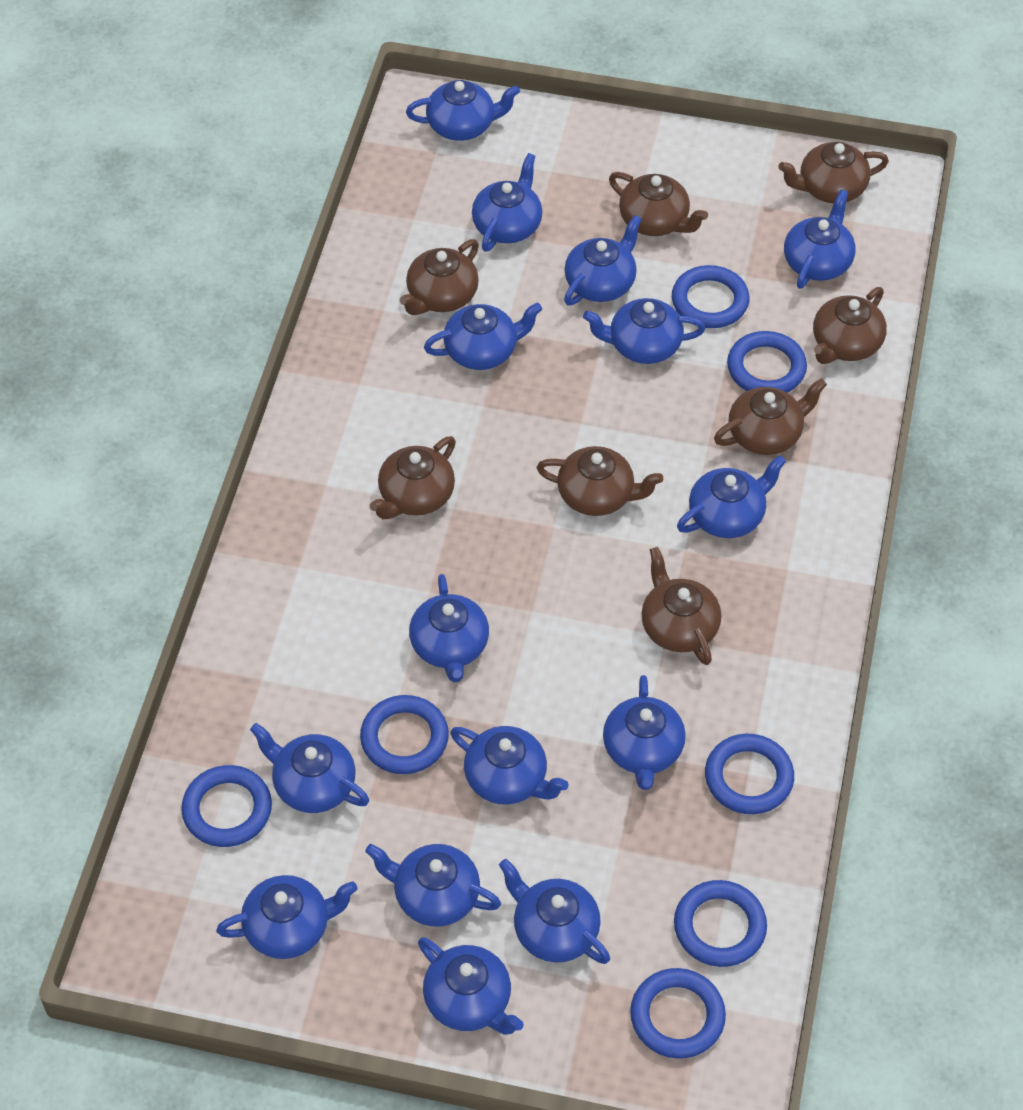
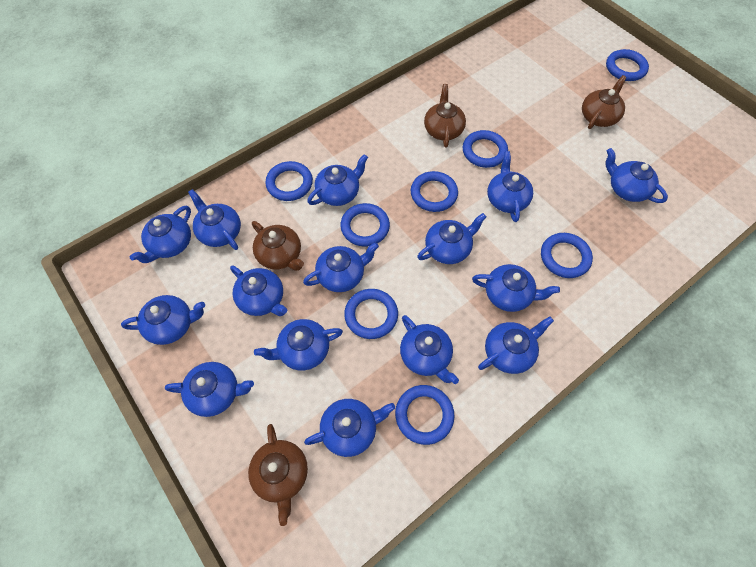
blue ring: [181,765,272,847] [360,695,449,774] [630,968,726,1059] [672,265,750,328] [674,880,767,967] [705,734,794,814] [727,331,807,393] = 7 -> [266,161,313,201] [340,203,390,246] [344,289,398,339] [395,385,454,445] [411,171,458,212] [463,130,508,168] [541,233,593,278] [606,49,649,81] = 8
brown teapot: [370,436,456,520] [400,239,479,315] [537,446,663,516] [609,172,708,236] [641,547,721,665] [714,378,827,455] [778,142,889,203] [813,287,887,364] = 8 -> [248,424,308,526] [252,221,304,271] [424,84,466,148] [582,75,626,129] = 4

